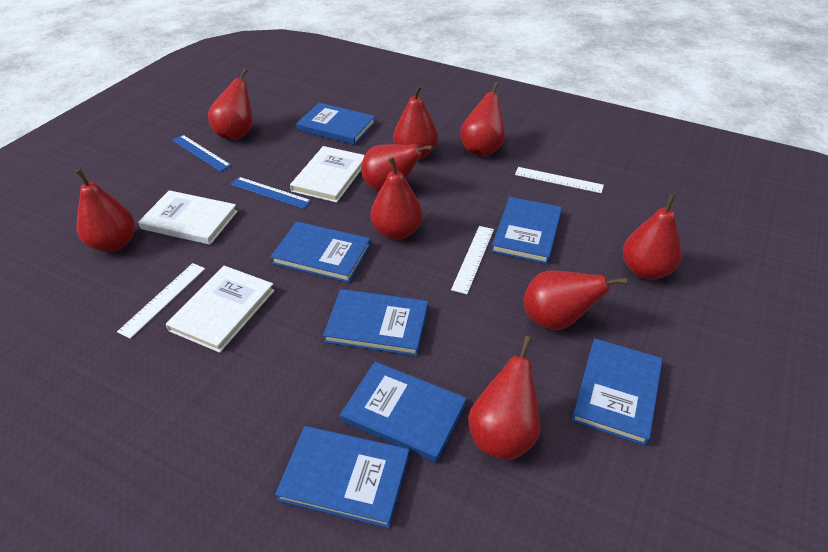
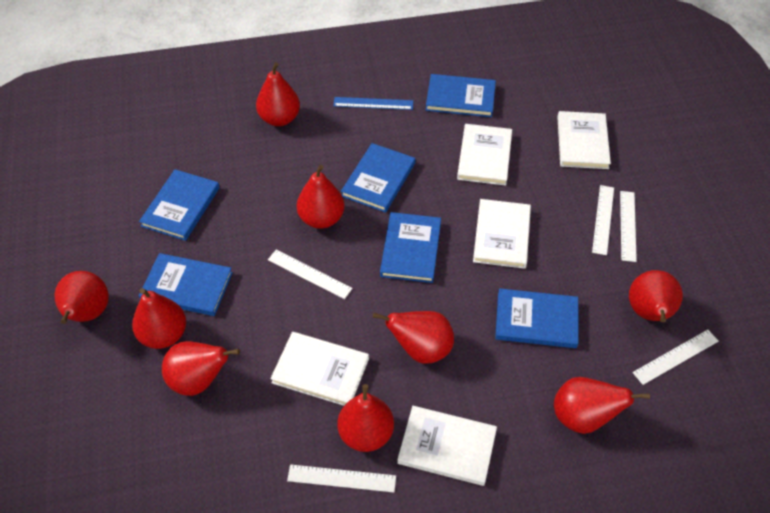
blue book: [271,222,371,283] [275,426,409,528] [296,103,375,145] [323,289,428,356] [340,362,467,463] [491,197,562,264] [572,338,663,446] = 7 -> [139,169,220,241] [139,253,233,316] [341,143,415,213] [380,212,441,283] [426,74,496,117] [495,288,578,348] = 6
blue ruler: [172,135,232,172] [230,177,312,209] = 2 -> [333,97,413,110] = 1
white book: [138,190,238,245] [166,266,275,353] [290,146,365,203] = 3 -> [270,332,369,406] [397,406,497,486] [457,124,512,186] [473,199,531,269] [557,111,611,169] = 5
white ruler: [117,263,205,339] [451,226,494,294] [515,167,604,193] = 3 -> [268,250,353,299] [287,464,396,492] [592,185,614,255] [620,191,637,262] [633,330,719,385] = 5

